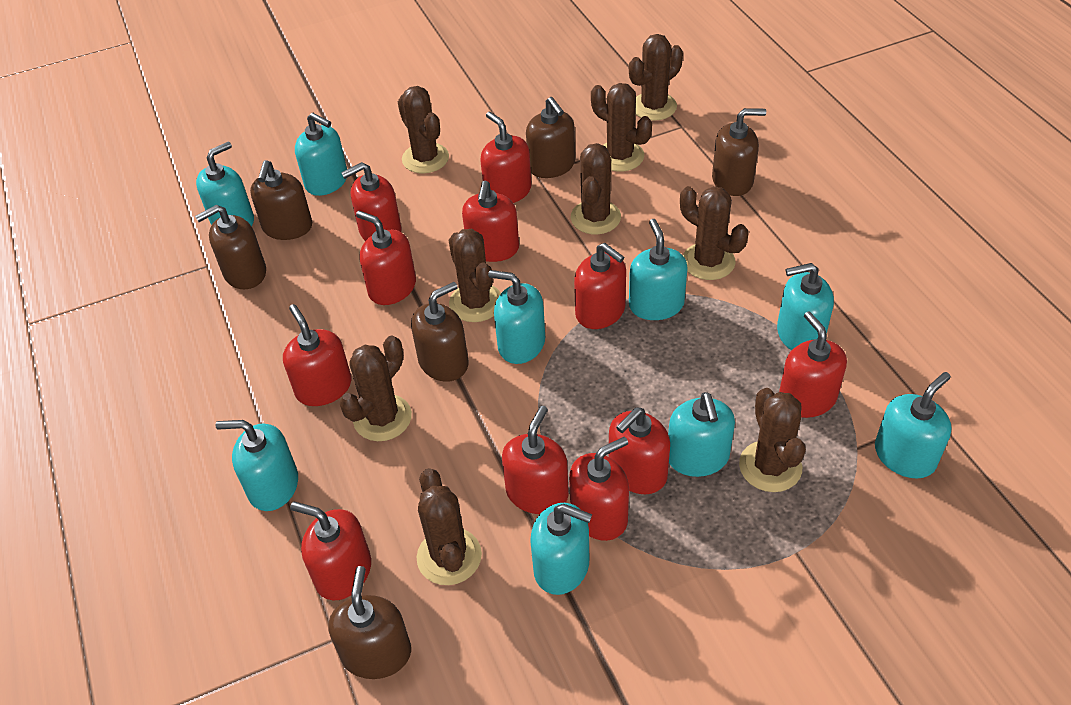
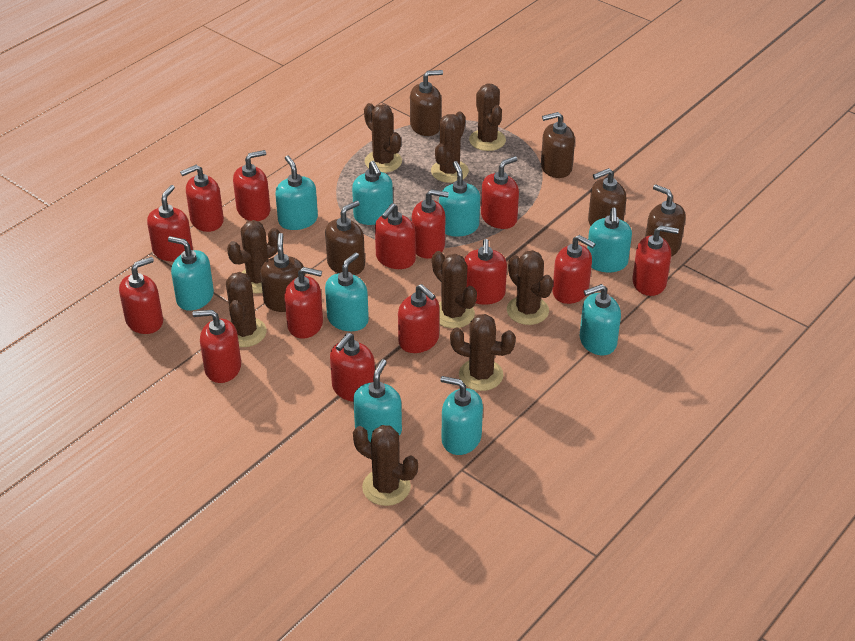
red soap dispenser: [283,304,351,406] [290,502,371,600] [341,162,402,241] [356,211,416,305] [462,181,519,262] [480,112,532,203] [502,406,569,514] [569,437,629,541] [574,243,626,329] [609,407,670,494] [779,311,847,418] = 11 -> [119,257,163,334] [147,185,193,261] [180,165,224,232] [193,310,241,383] [233,150,270,221] [284,267,323,339] [330,333,375,402] [375,203,416,269] [398,284,440,353] [412,189,449,259] [464,239,507,305] [481,156,519,229] [552,235,596,304] [632,225,679,296] = 14

